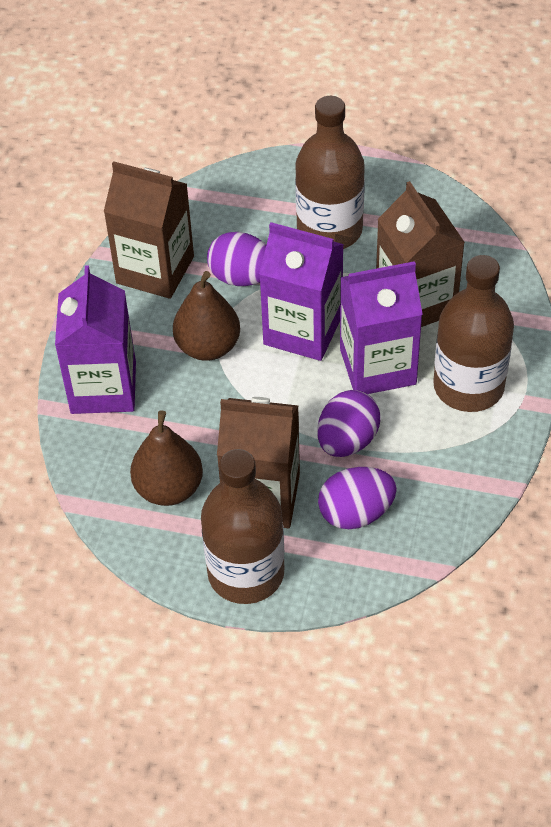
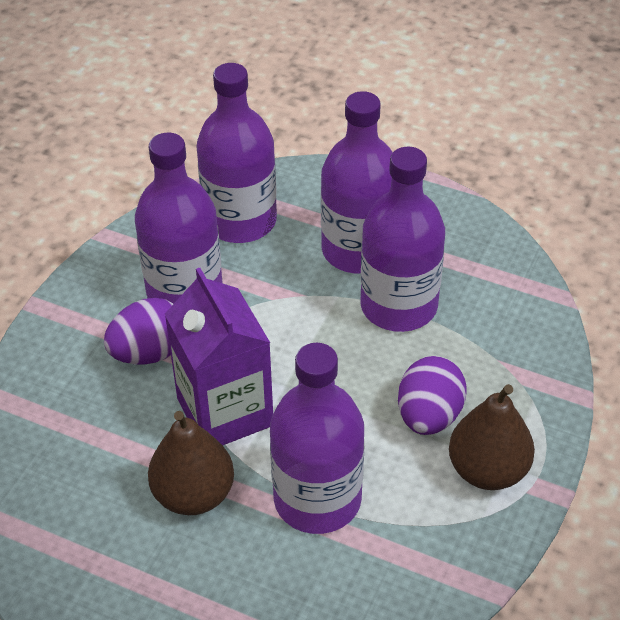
brown bottle: [201,449,284,604] [295,96,365,249] [433,255,514,412] = 3 -> none = 0
brown carton: [104,161,194,299] [217,397,300,528] [376,181,465,327] = 3 -> none = 0
purple bottle: none = 0 -> [135,133,222,303] [197,63,277,243] [270,343,364,534] [321,91,393,274] [360,147,445,332] = 5
purple carton: [55,265,136,414] [259,222,344,361] [340,261,423,394] = 3 -> [165,268,273,445] = 1
purple egg: [207,232,266,286] [317,390,380,457] [318,467,397,529] = 3 -> [104,298,174,364] [398,356,467,435] = 2

